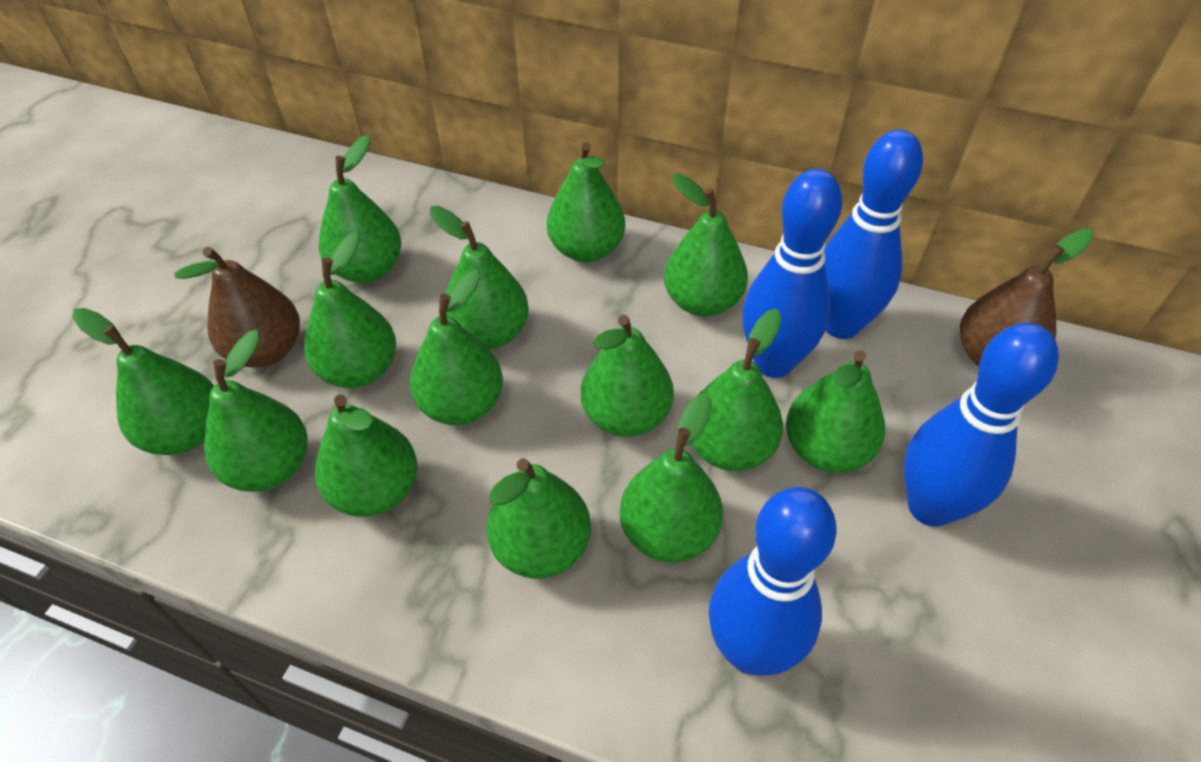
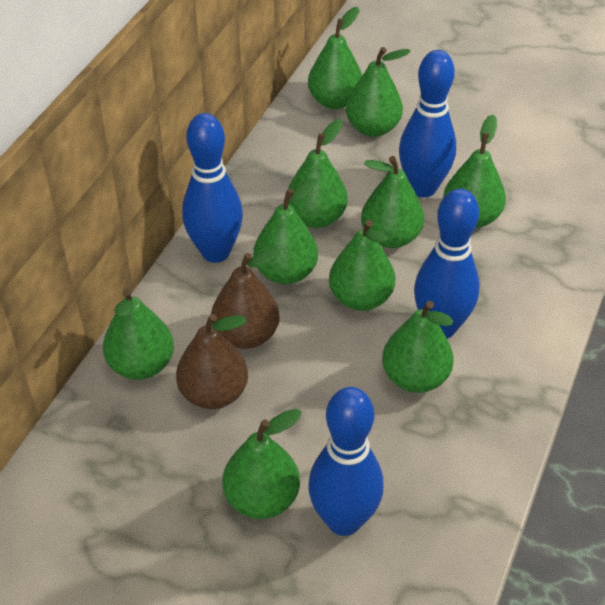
green pear: [72,308,214,455] [204,330,307,492] [304,232,396,388] [315,394,417,517] [319,135,401,283] [410,270,503,425] [430,206,529,350] [487,458,591,579] [547,142,625,262] [581,315,674,437] [620,392,723,562] [664,173,748,317] [691,309,783,471] [786,350,885,473] = 14 -> [103,288,174,380] [222,409,301,519] [253,178,318,285] [288,119,348,228] [308,7,362,109] [329,220,395,311] [346,47,411,137] [361,156,424,248] [382,301,454,393] [443,115,506,228] = 10

